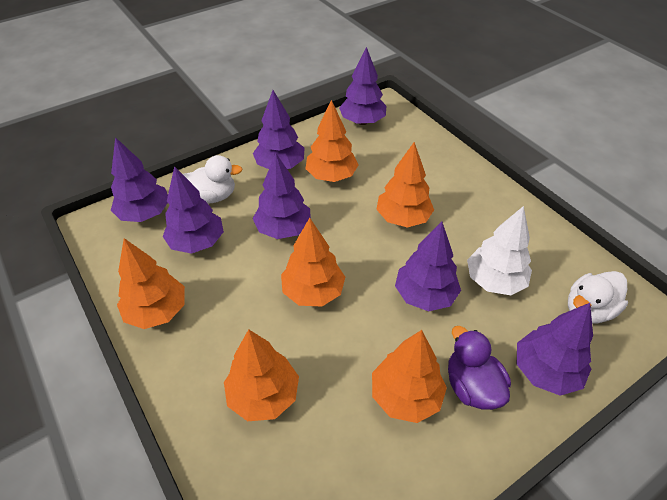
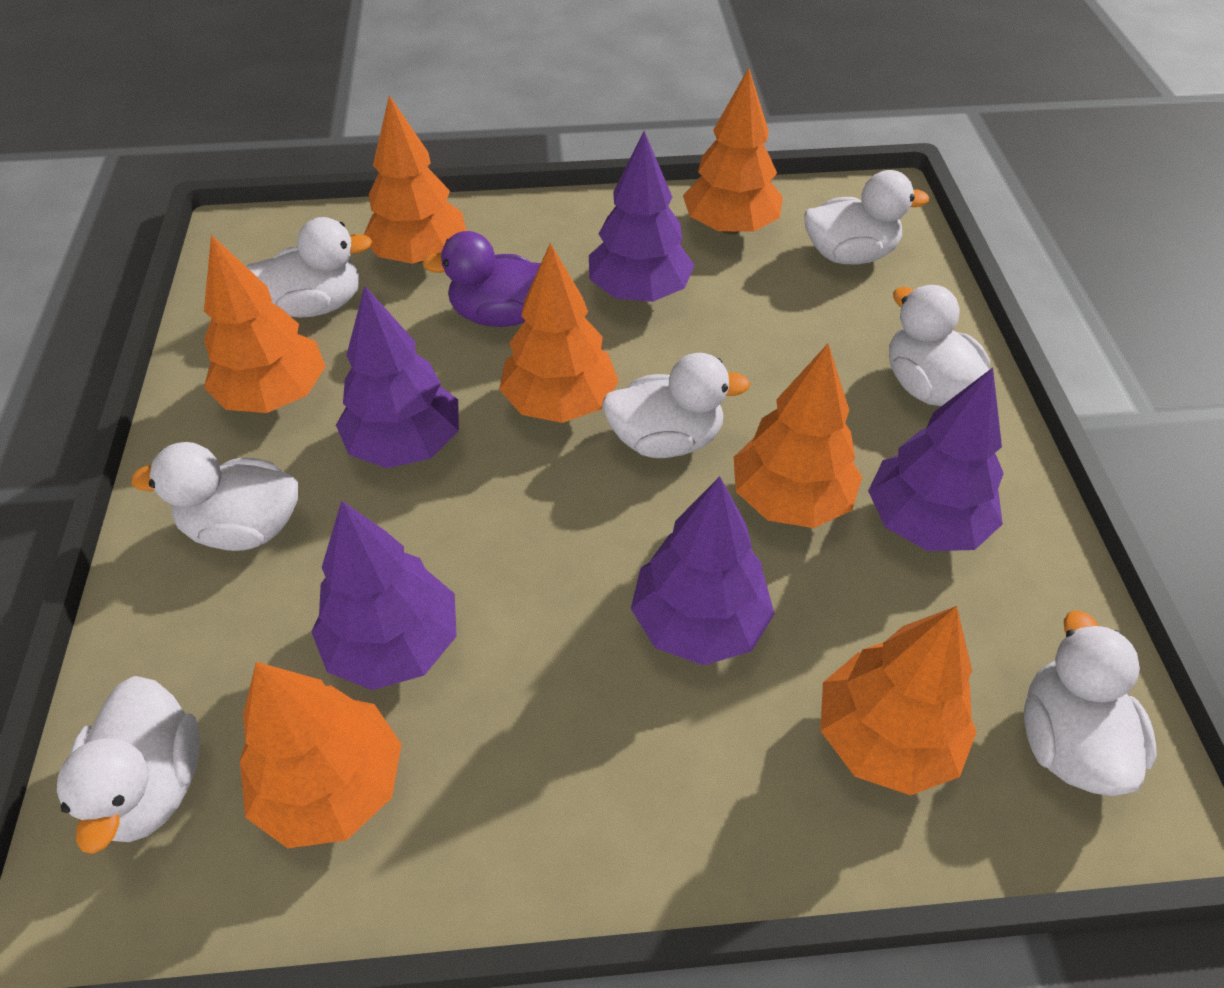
orange tree: [117,238,185,329] [224,329,299,421] [281,218,345,306] [305,100,359,182] [372,330,447,423] [376,142,434,227] = 6 -> [204,235,326,413] [239,662,402,848] [364,95,466,264] [499,243,619,423] [683,68,783,234] [734,344,862,528] [820,606,977,795] = 7
purple tree: [111,137,168,222] [162,166,224,254] [253,90,304,169] [253,153,311,239] [339,47,387,125] [395,221,461,311] [517,303,593,396] = 7 -> [311,501,457,690] [336,286,459,468] [589,131,694,302] [631,476,775,665] [868,368,1004,551] = 5
white duck: [183,155,243,204] [568,271,628,323] = 2 -> [57,676,200,854] [131,442,298,551] [246,217,372,318] [602,353,750,458] [804,170,929,264] [889,285,990,406] [1024,610,1157,796] = 7
white tree: [467,206,532,295] = 1 -> none = 0

